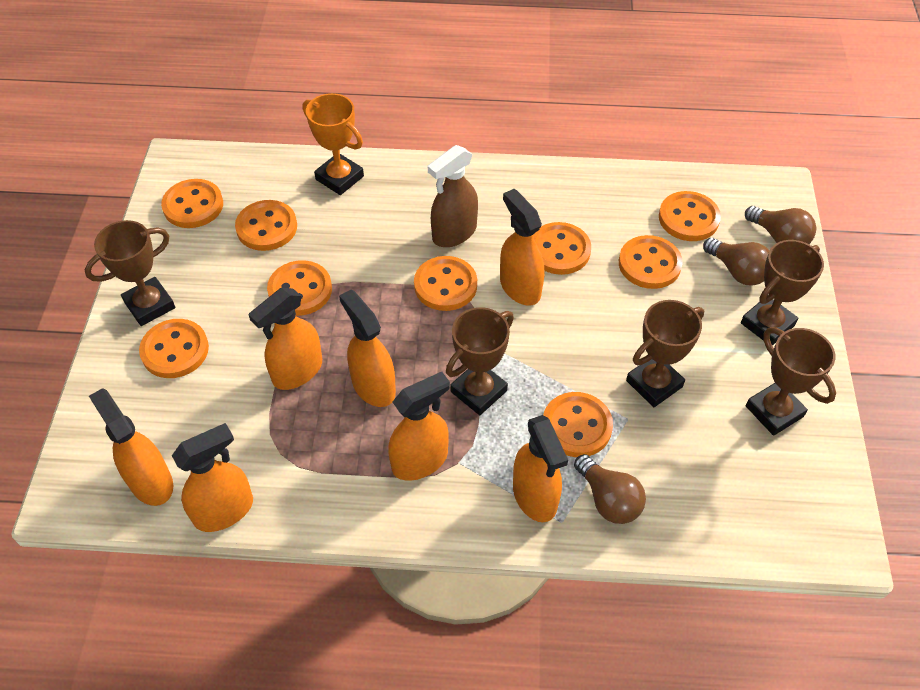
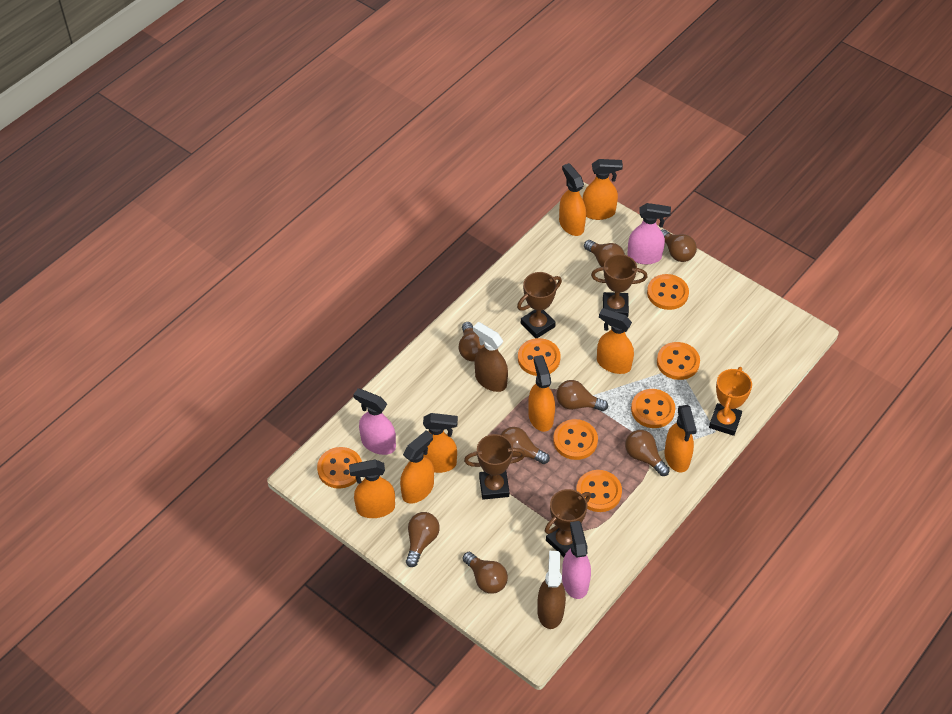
brown light bulb: [574,454,646,524] [703,238,770,286] [745,206,816,244] = 3 -> [406,512,439,567] [459,322,485,361] [463,552,508,594] [500,427,550,464] [556,380,608,411] [584,240,625,267] [625,430,670,476] [661,229,697,262] = 8
brown spray bottle: [428,145,478,247] = 1 -> [473,322,508,392] [537,551,566,629] = 2
brown trophy: [85,220,175,326] [446,307,514,415] [626,300,704,407] [741,240,824,346] [746,327,836,436] = 5 -> [464,434,525,500] [517,272,562,338] [545,489,591,557] [591,254,647,317] = 4
orange button: [139,319,209,378] [161,179,223,228] [235,200,297,251] [267,260,332,316] [414,256,477,311] [533,222,591,275] [543,392,613,457] [619,235,683,289] [659,191,721,241] = 9 -> [317,447,362,489] [518,338,561,376] [553,419,598,460] [576,470,622,512] [631,389,675,428] [647,274,689,310] [657,342,700,380] = 7
orange spray bottle: [89,388,173,506] [172,423,253,532] [248,288,322,390] [339,290,396,407] [388,372,450,481] [500,189,544,306] [513,415,568,522] = 7 -> [349,460,395,518] [400,430,434,503] [423,413,458,473] [528,355,555,432] [559,163,586,236] [583,159,623,220] [597,308,634,374] [665,405,697,472] = 8
pink spray bottle: none = 0 -> [353,388,396,455] [562,521,591,599] [627,203,671,264] = 3

